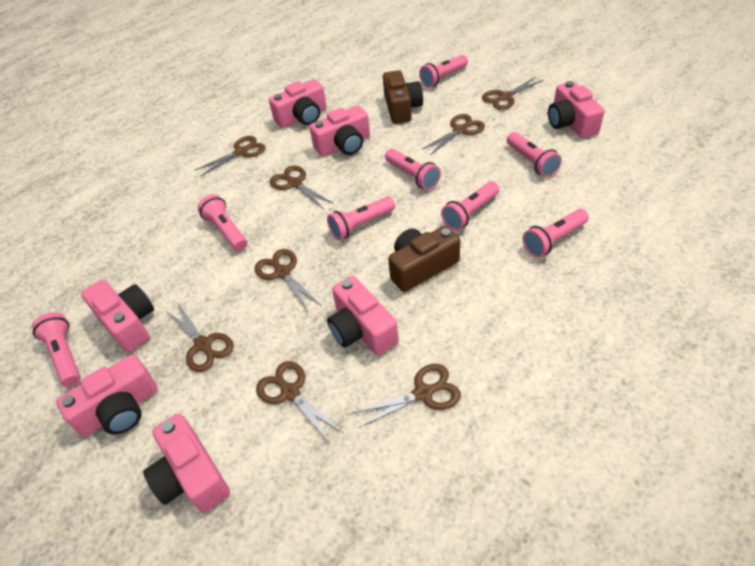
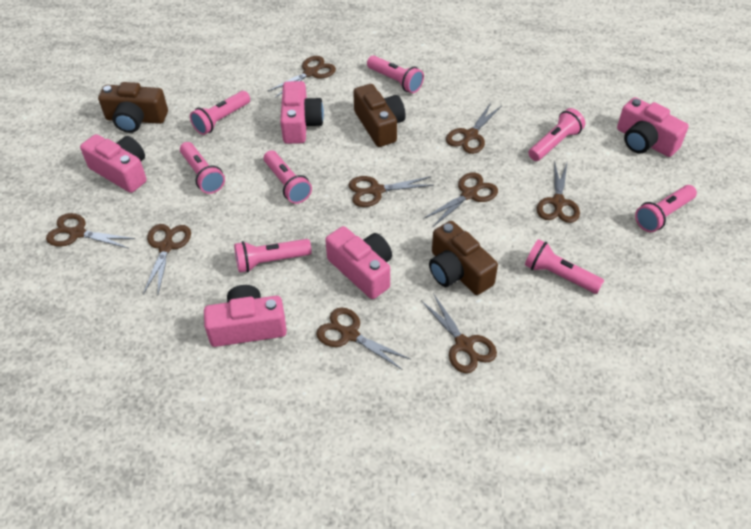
brown camera: [383,70,423,124] [388,226,460,292] = 2 -> [98,82,168,133] [353,84,406,147] [429,221,498,295] = 3
brown scissors: [167,302,234,372] [194,136,265,177] [255,249,320,311] [256,361,344,443] [270,165,334,209] [353,364,461,428] [421,114,485,155] [482,77,544,110] = 8 -> [46,213,135,248] [143,224,191,294] [267,56,336,98] [316,307,410,370] [349,176,434,207] [422,293,497,373] [423,172,498,227] [446,103,501,154] [537,160,580,223] = 9
pink camera: [56,354,158,437] [81,280,154,352] [143,414,230,513] [269,79,326,128] [309,106,370,156] [327,276,399,355] [548,81,605,138] = 7 -> [80,134,147,193] [204,285,287,347] [280,81,324,144] [325,226,392,299] [617,97,689,157] = 5

